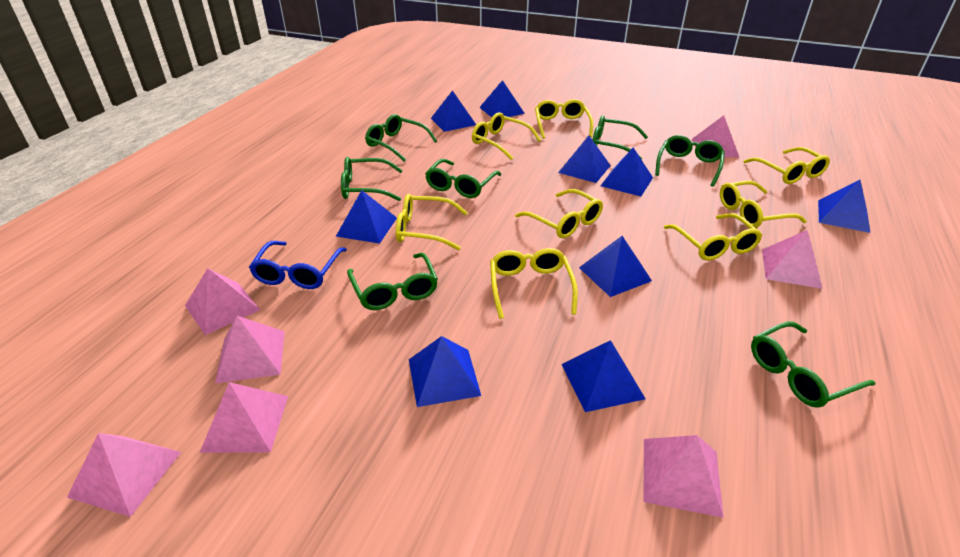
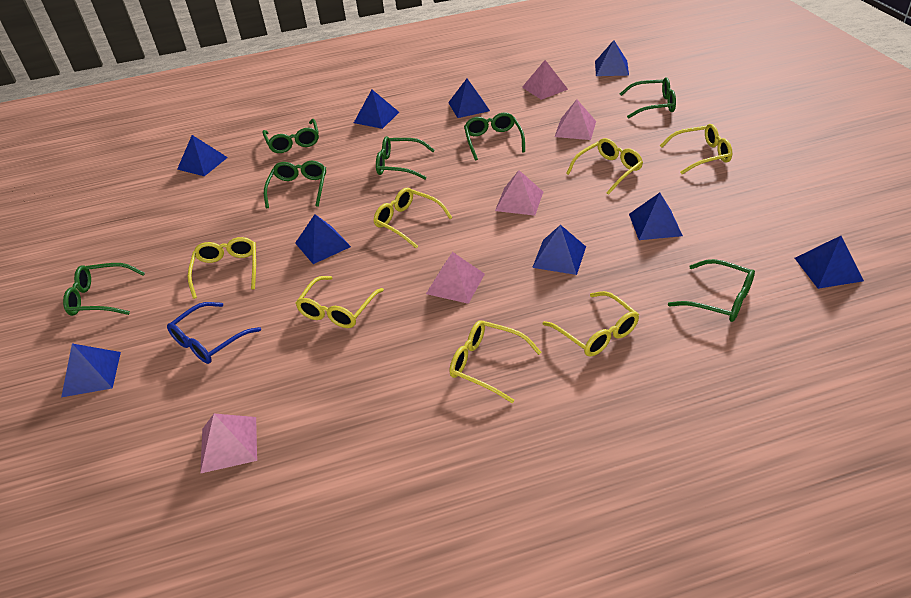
pink pyramid: [67,433,181,517] [185,268,260,335] [200,382,288,453] [215,316,285,384] [644,435,724,518] [691,115,739,157] [762,230,822,289] = 7 -> [200,414,257,474] [426,252,485,304] [495,170,543,216] [522,60,568,100] [554,99,596,140] = 5
yellow glasses: [396,194,468,250] [472,112,541,160] [490,248,578,319] [515,189,603,238] [535,99,593,139] [664,213,762,261] [720,180,807,228] [743,147,830,184] = 8 -> [187,237,256,299] [296,276,384,328] [373,188,453,248] [450,320,542,403] [543,291,639,357] [566,138,643,195] [660,124,732,174] = 7

